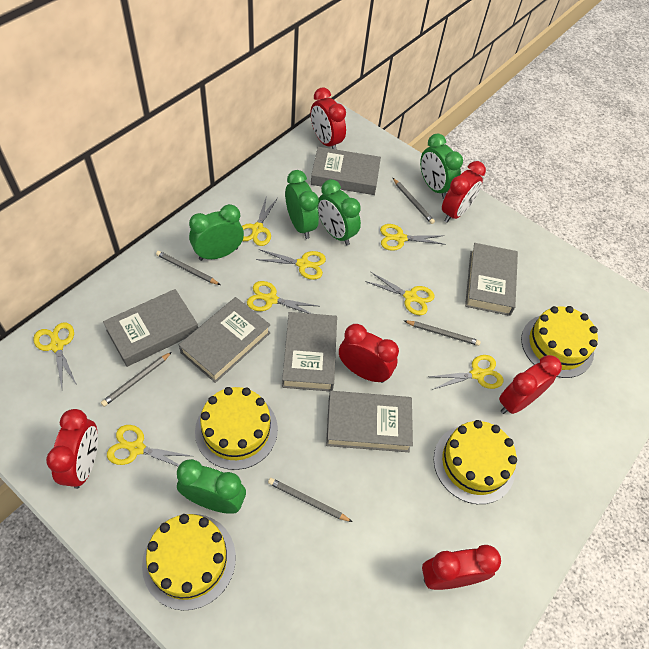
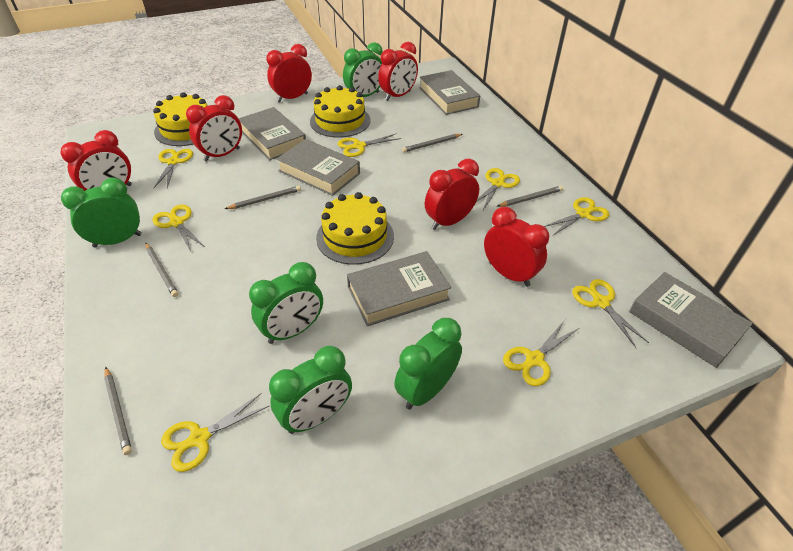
grey book: [103,289,198,367] [179,297,270,383] [282,312,337,391] [311,147,381,195] [326,391,413,452] [465,243,518,316] = 6 -> [239,107,306,160] [276,139,360,196] [347,251,451,326] [419,70,480,115] [629,272,753,368] = 5
yellow cake: [142,514,236,610] [195,387,278,470] [434,420,517,504] [521,306,598,378] = 4 -> [153,92,207,146] [310,85,371,138] [316,192,394,265] = 3

